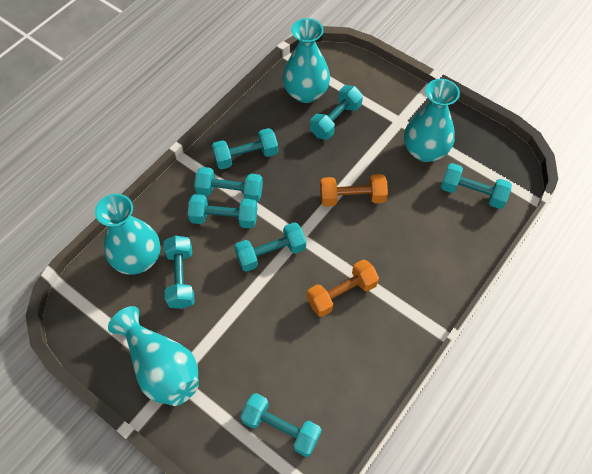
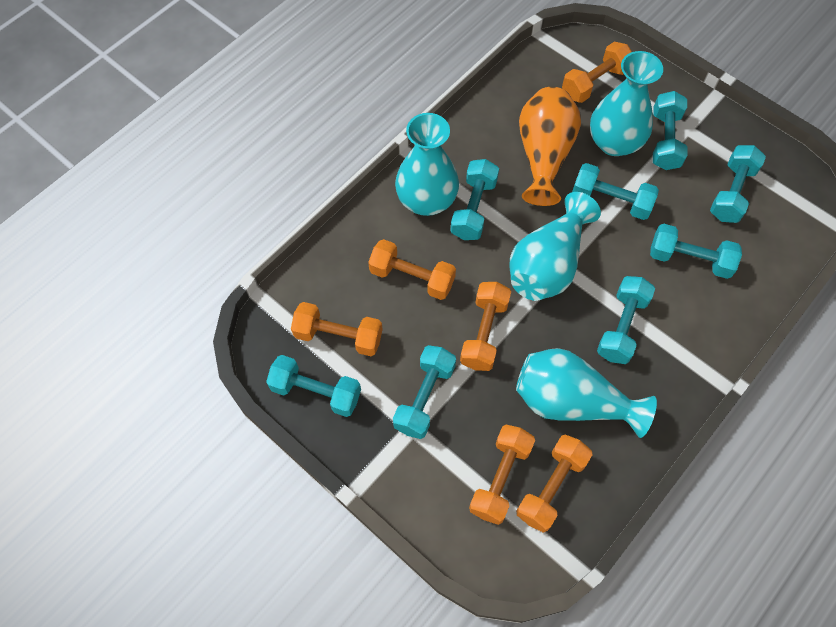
orange dumbbell: [307,260,379,317] [320,174,388,206] = 2 -> [291,302,383,356] [368,239,456,300] [460,282,511,371] [469,425,535,525] [516,435,593,533] [562,42,632,103] = 6
orange vase: none = 0 -> [519,87,581,206] = 1

